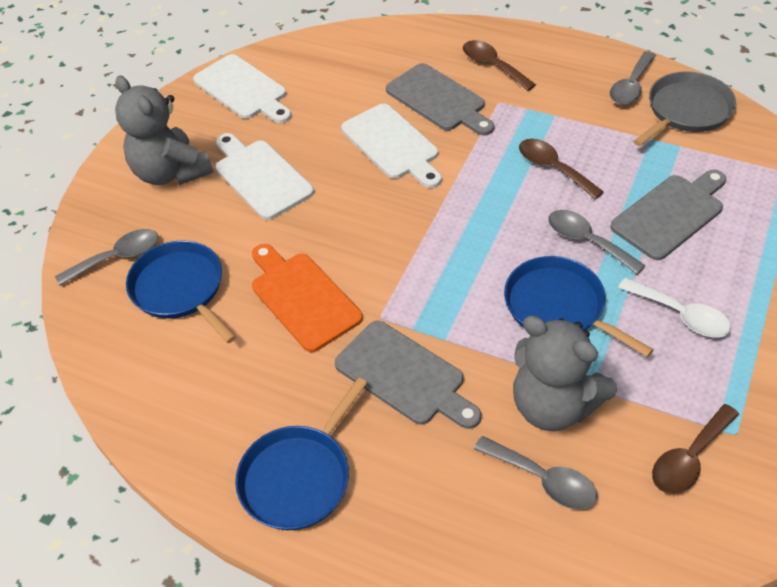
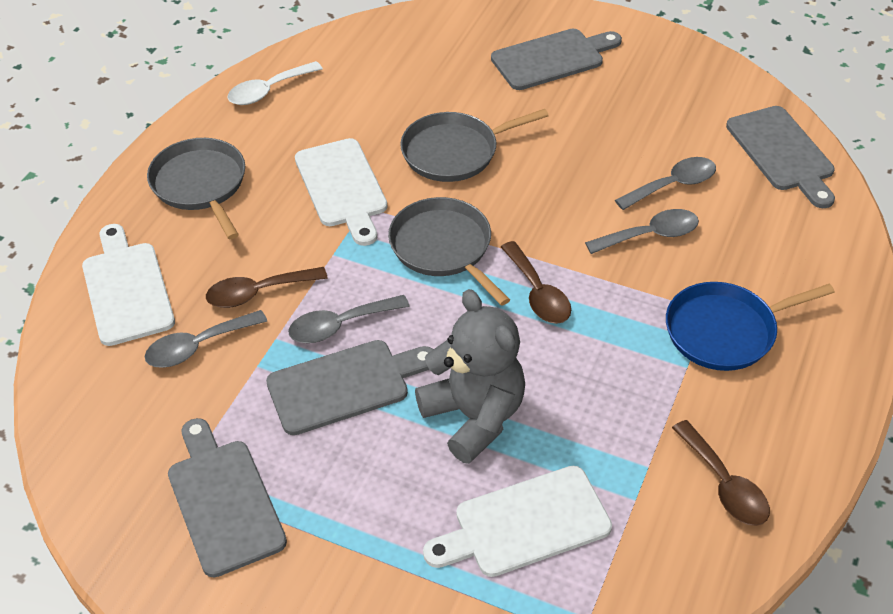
blue pan: [126,240,236,343] [235,377,367,530] [504,256,654,357] = 3 -> [666,282,835,371] = 1
grey cutting board: [335,321,481,429] [386,63,494,136] [610,169,726,260] = 3 -> [168,418,287,577] [266,340,433,435] [491,29,622,90] [726,106,835,208] = 4
grey pan: [633,71,736,146] = 1 -> [147,138,245,239] [388,197,510,306] [400,109,549,182] = 3
grey teddy bear: [115,75,213,185] [513,316,617,431] = 2 -> [415,289,525,464] = 1
orange cutting board: [252,244,363,352] = 1 -> none = 0

